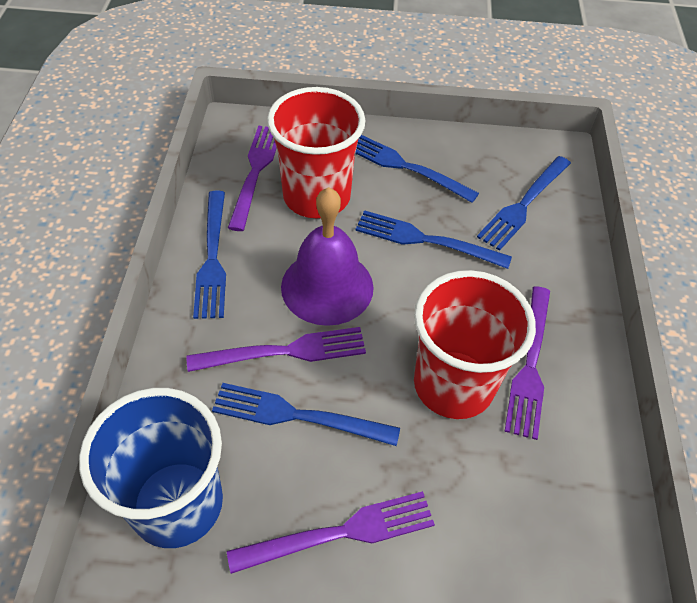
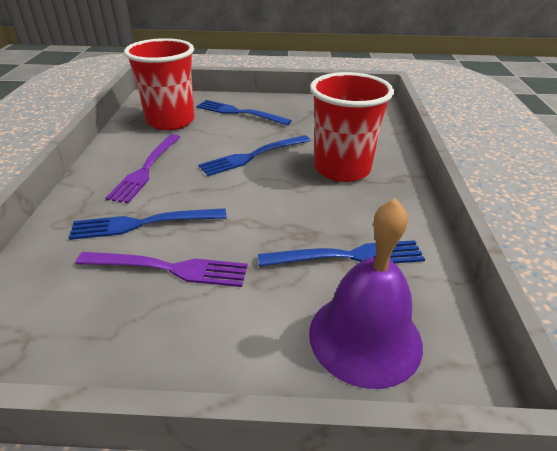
blue cup: [79,388,223,548] = 1 -> none = 0
blue fork: [193,191,226,319] [212,383,400,446] [355,135,479,203] [355,210,512,269] [477,156,571,251] = 5 -> [69,208,226,240] [196,100,292,125] [198,135,310,176] [258,240,425,267] = 4
purple fork: [186,327,366,372] [227,491,435,574] [228,125,277,231] [504,286,550,440] = 4 -> [76,252,248,287] [105,134,180,203] = 2

